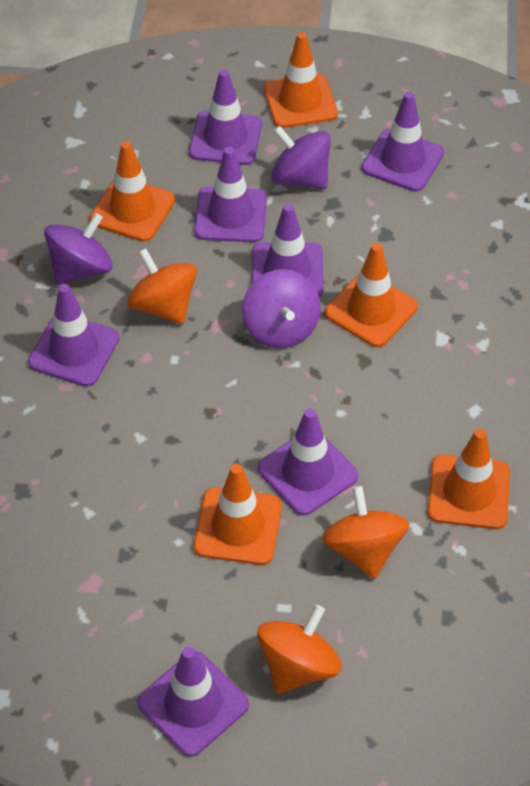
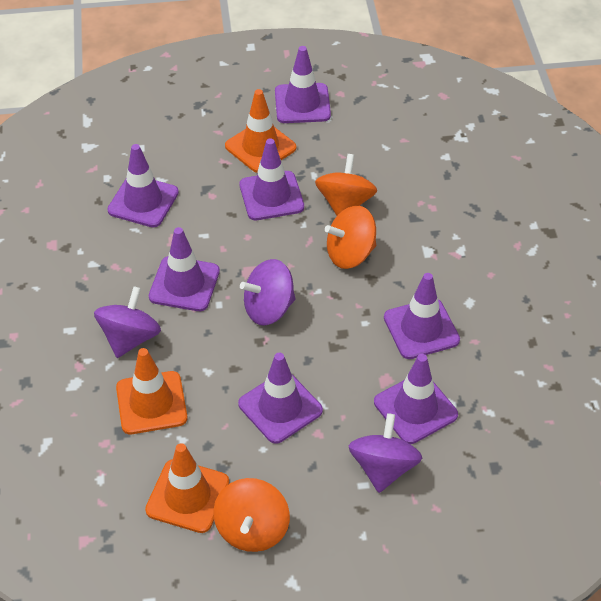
orange traffic cone: [90,141,175,242] [194,464,282,565] [263,32,338,128] [325,243,418,347] [427,429,510,529] = 5 -> [116,348,187,434] [145,443,229,533] [225,89,296,173] = 3

